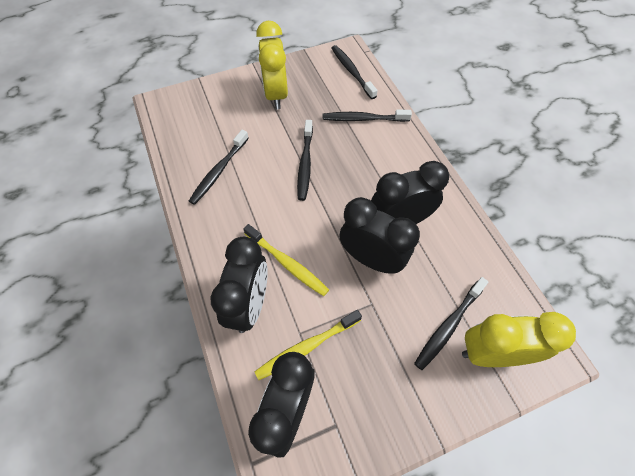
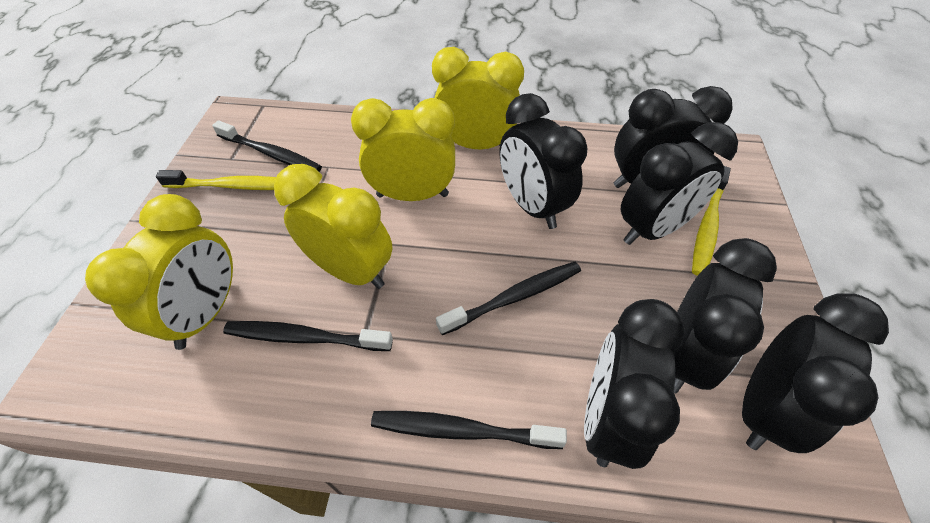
black clock: [210,237,268,333] [248,352,315,458] [339,197,420,274] [371,161,449,224] = 4 -> [500,93,587,229] [584,299,685,469] [614,86,733,188] [621,122,738,245] [674,238,777,393] [742,293,889,453] = 6
black toothbrush: [189,130,249,205] [297,120,313,201] [322,110,412,122] [331,45,378,99] [414,277,489,370] = 5 -> [212,120,322,172] [223,321,393,351] [371,411,567,449] [436,262,581,335] = 4
yellow clock: [256,21,288,109] [462,312,576,367] = 2 -> [85,194,233,350] [274,164,392,289] [351,98,455,201] [432,47,524,149] = 4

